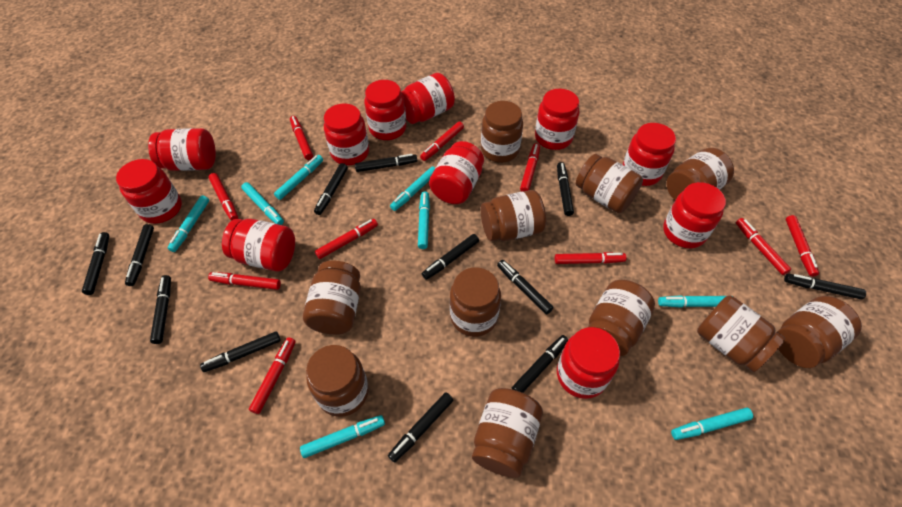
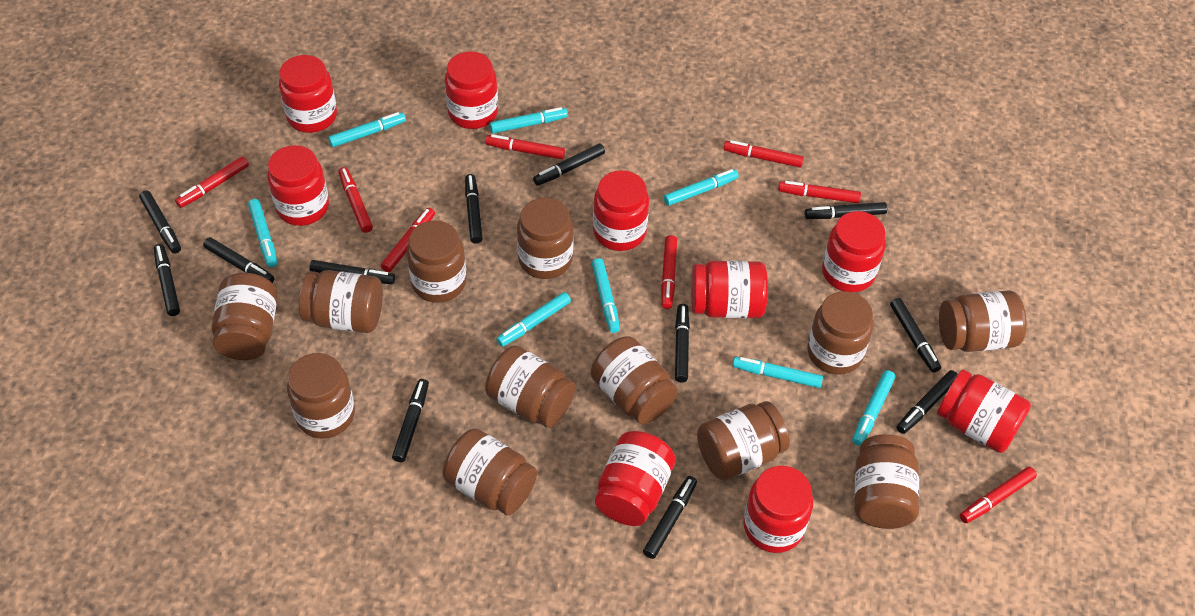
brown jar: [303,260,361,335] [306,345,369,417] [450,267,501,337] [472,388,543,478] [481,101,523,163] [481,190,546,241] [576,154,643,213] [588,280,655,356] [666,148,734,200] [697,295,785,372] [777,296,862,368] = 11 -> [212,273,278,360] [287,353,355,439] [299,270,383,333] [407,220,466,303] [442,428,537,515] [485,346,576,428] [517,198,573,279] [591,336,678,424] [697,401,790,481] [807,291,873,375] [854,434,919,529] [939,290,1027,352] = 12
red jar: [116,159,182,224] [148,128,216,171] [222,219,295,272] [324,103,369,165] [364,80,406,140] [401,73,455,124] [429,141,484,204] [535,89,579,150] [557,327,620,399] [623,123,676,186] [663,182,726,249] = 11 -> [267,145,329,226] [279,55,337,133] [445,51,498,129] [593,170,649,251] [595,431,675,526] [691,261,768,318] [743,466,813,553] [822,211,886,292] [937,370,1031,453] = 9
red marker: [208,272,281,290] [209,173,238,221] [249,337,296,414] [290,116,313,160] [315,219,378,259] [420,121,464,161] [520,143,540,192] [555,252,627,264] [736,218,791,275] [786,215,819,277] = 10 -> [175,156,249,208] [338,167,373,233] [381,208,435,272] [485,134,565,159] [661,235,677,309] [723,140,804,167] [778,181,861,203] [960,467,1037,523] = 8

